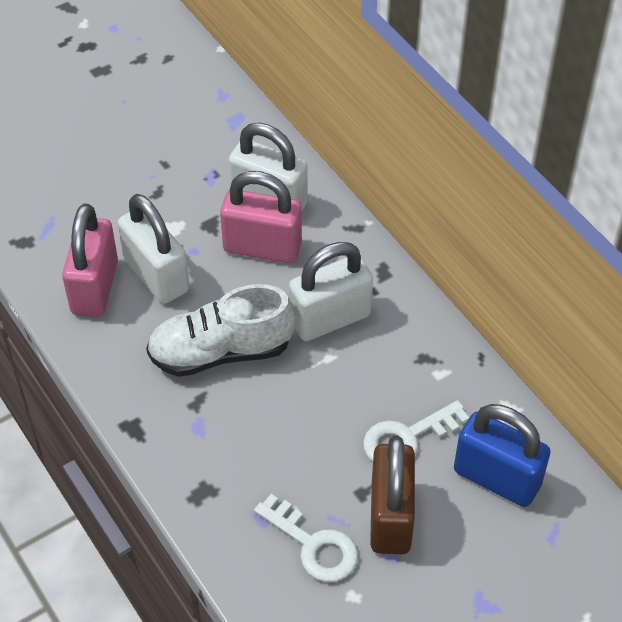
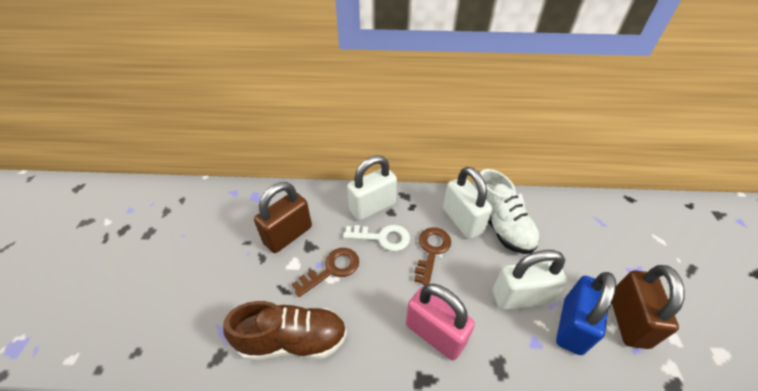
brown key: none = 0 -> [292,248,359,297] [414,227,451,285] = 2
brown padlock: [370,436,415,554] = 1 -> [254,182,312,253] [612,265,684,349] = 2
brown shoe: none = 0 -> [223,301,347,360] = 1
pink padlock: [62,204,118,317] [220,171,302,263] = 2 -> [406,284,475,360] = 1
white key: [254,494,358,582] [363,400,469,462] = 2 -> [343,225,410,251] = 1

